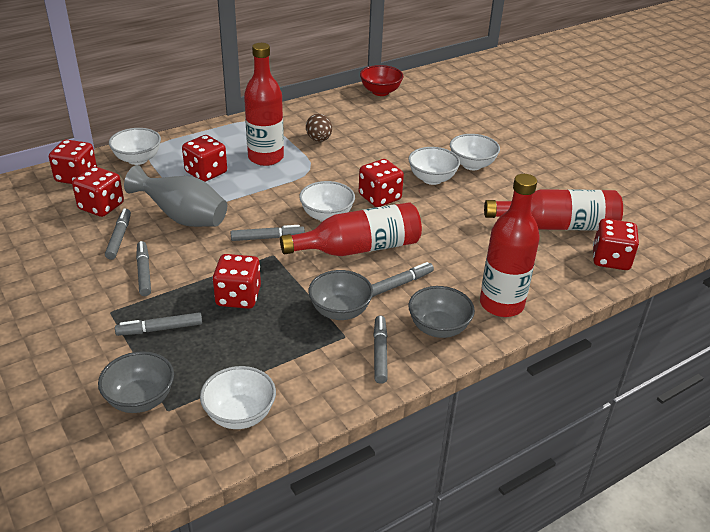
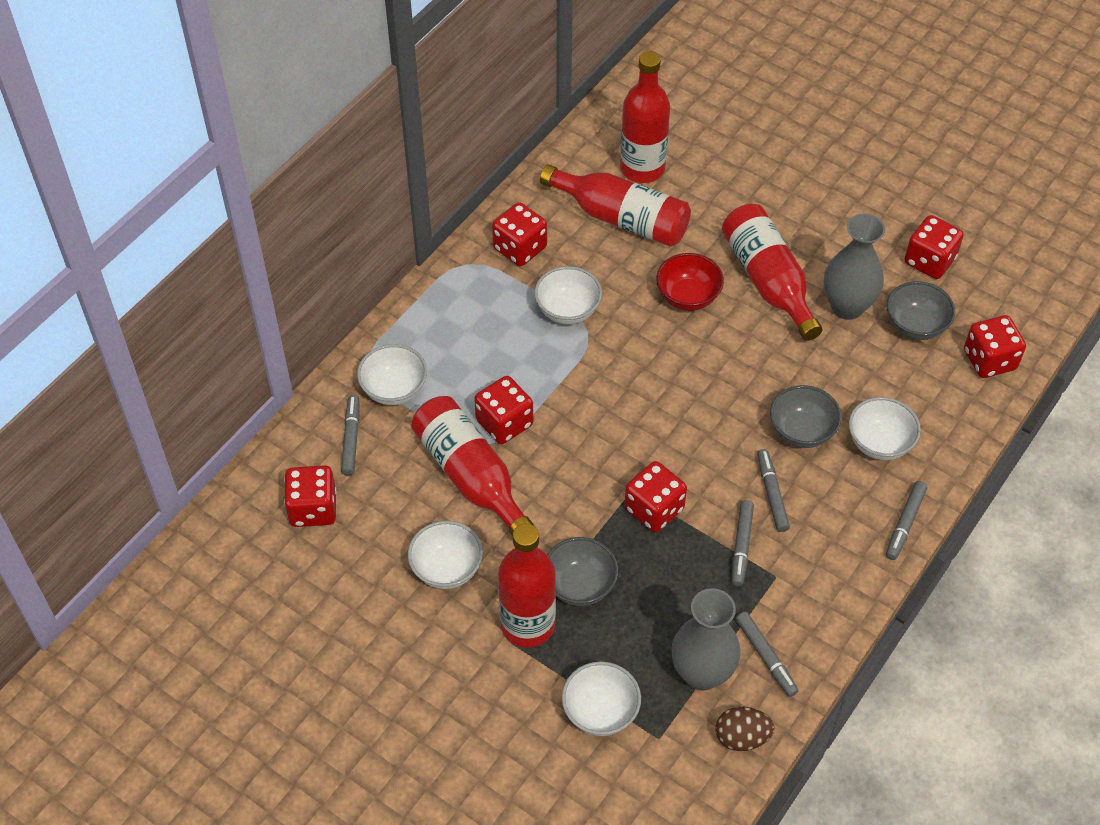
grey marker: [105,209,131,260] [115,312,202,336] [136,241,151,296] [231,225,305,241] [372,262,434,297] [373,315,388,384] = 6 -> [341,395,359,476] [732,500,754,586] [736,612,798,697] [757,449,790,532] [886,481,927,560] = 5
grey vase: [124,165,227,227] = 1 -> [671,588,741,691] [824,213,885,320] = 2
red bottle: [244,43,284,166] [280,202,422,256] [480,174,540,317] [484,189,623,231] = 4 -> [411,396,534,536] [498,523,556,648] [540,165,691,247] [620,51,670,183] [722,204,823,341] = 5

